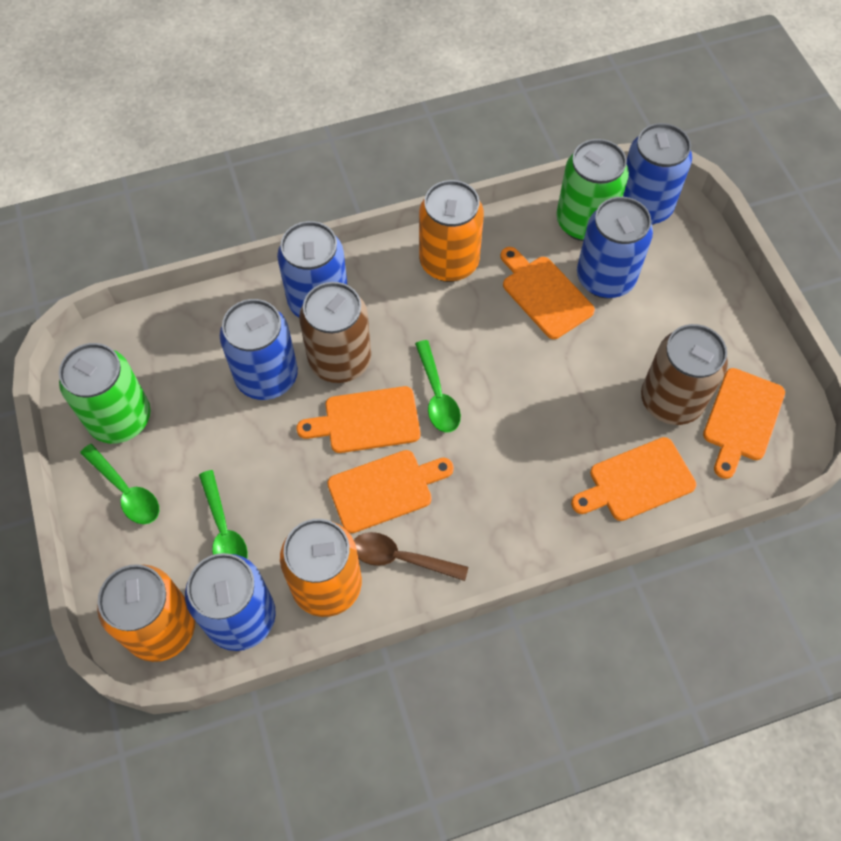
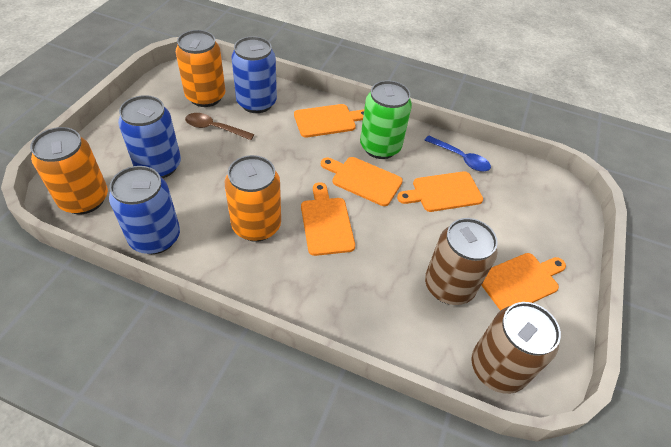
blue can: [185,553,276,651] [220,299,298,400] [277,221,348,318] [577,197,653,298] [623,123,692,225] = 5 -> [109,166,180,254] [118,95,181,178] [231,36,277,113] = 3
blue spoon: none = 0 -> [425,136,491,172] = 1
green can: [59,343,151,444] [556,139,629,241] = 2 -> [360,80,412,159] = 1
green spoon: [80,444,159,524] [199,470,248,559] [415,340,461,433] = 3 -> none = 0

